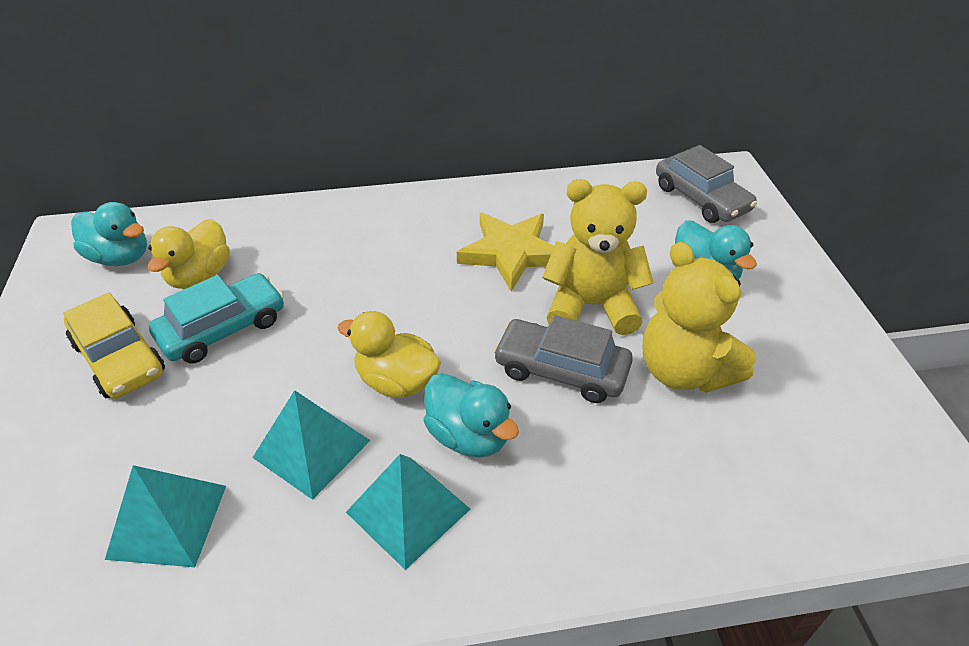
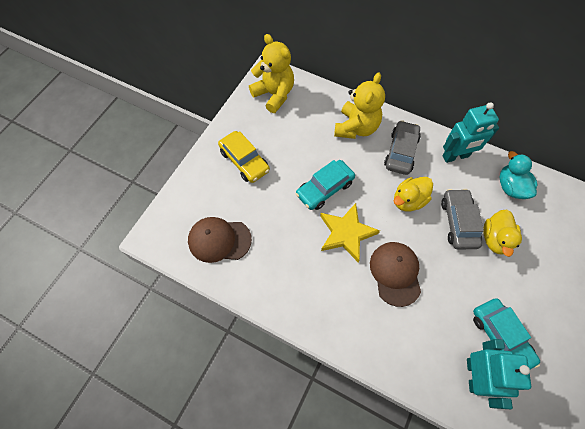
brown cap: none = 0 -> [188,217,252,263] [370,242,421,307] = 2
turquoise car: [149,273,284,364] = 1 -> [296,160,355,210] [473,298,540,369] = 2
turquoise duck: [71,202,147,266] [424,373,519,458] [675,220,757,280] = 3 -> [499,151,538,199] = 1
turquoise pyramid: [105,465,226,567] [252,390,371,500] [346,454,470,570] = 3 -> none = 0
turquoise robot: none = 0 -> [443,102,499,163] [467,339,531,409] = 2

